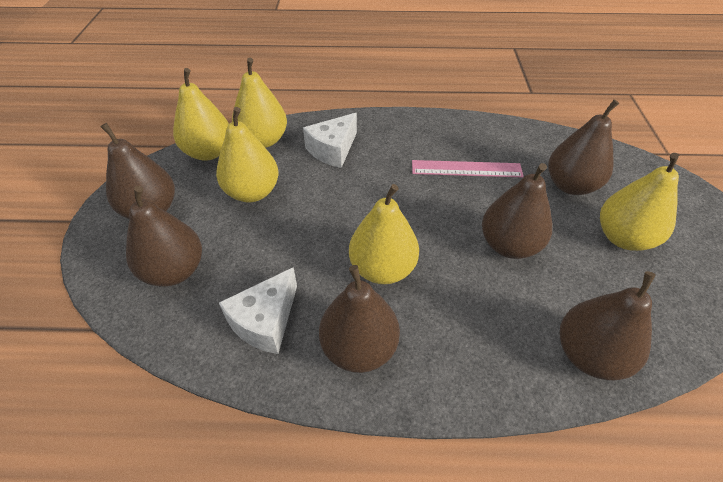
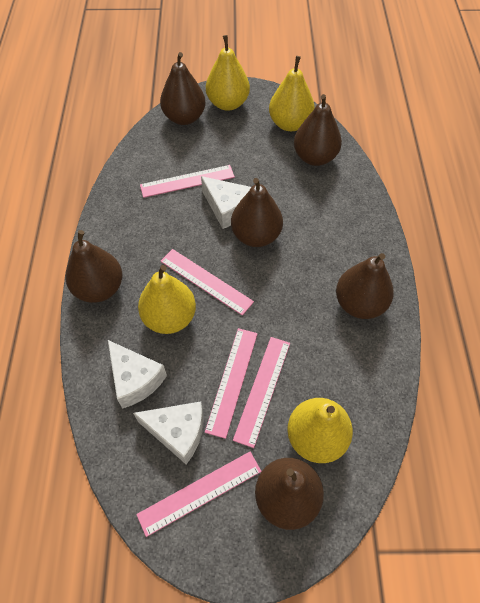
pink ruler: [412,160,524,177] = 1 -> [136,452,261,537] [140,165,235,198] [161,249,254,316] [205,328,258,439] [233,337,290,448] = 5
white cheese: [219,267,297,354] [303,113,357,168] = 2 -> [108,340,167,409] [133,401,204,464] [201,176,251,229] = 3
yellow pear: [173,68,229,161] [216,107,279,202] [232,58,287,148] [349,184,419,284] [600,153,679,251] = 5 -> [138,265,196,334] [206,35,250,111] [269,56,315,131] [287,398,353,463] = 4

